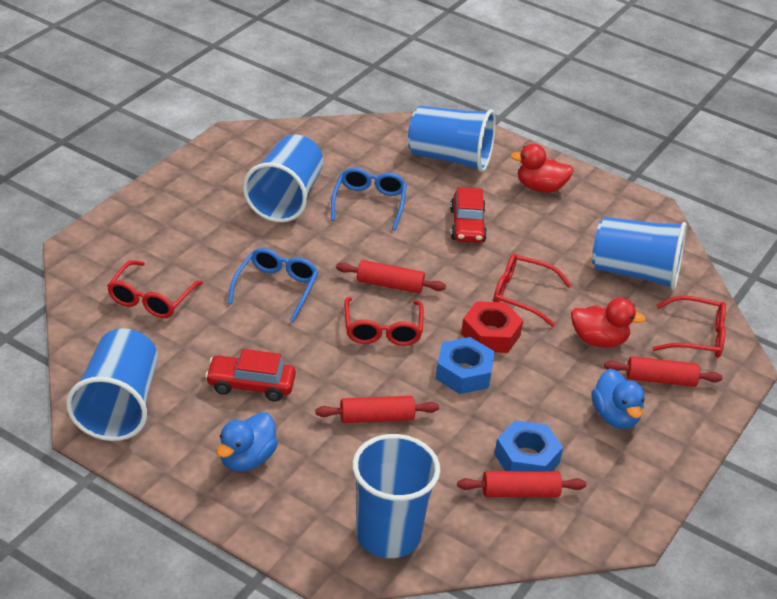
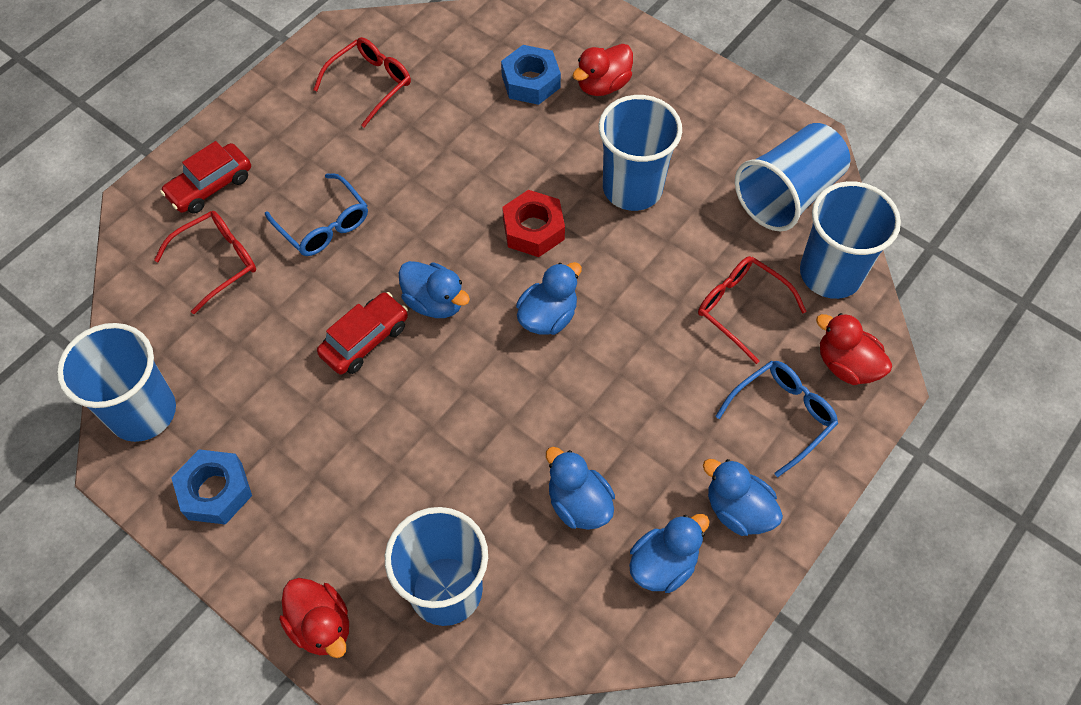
blue duck: [217,412,278,471] [591,369,645,429] = 2 -> [399,261,470,318] [516,262,582,335] [546,447,615,530] [629,514,709,593] [703,459,783,536] = 5
red duck: [510,143,574,193] [571,298,646,348] = 2 -> [279,578,349,658] [573,44,633,96] [816,313,892,385] = 3
red glasses: [107,260,203,318] [344,297,424,346] [493,253,572,327] [653,295,726,358] = 4 -> [154,211,256,314] [313,37,411,128] [698,256,807,364] = 3
red rolling pin: [315,396,439,423] [336,260,446,293] [457,471,586,497] [604,356,723,387] = 4 -> none = 0

